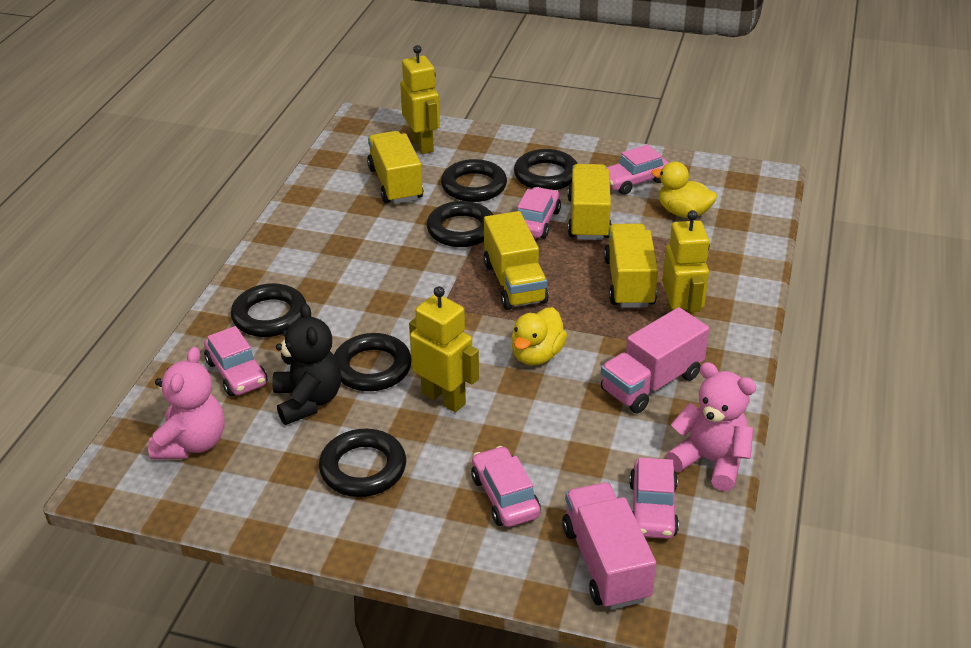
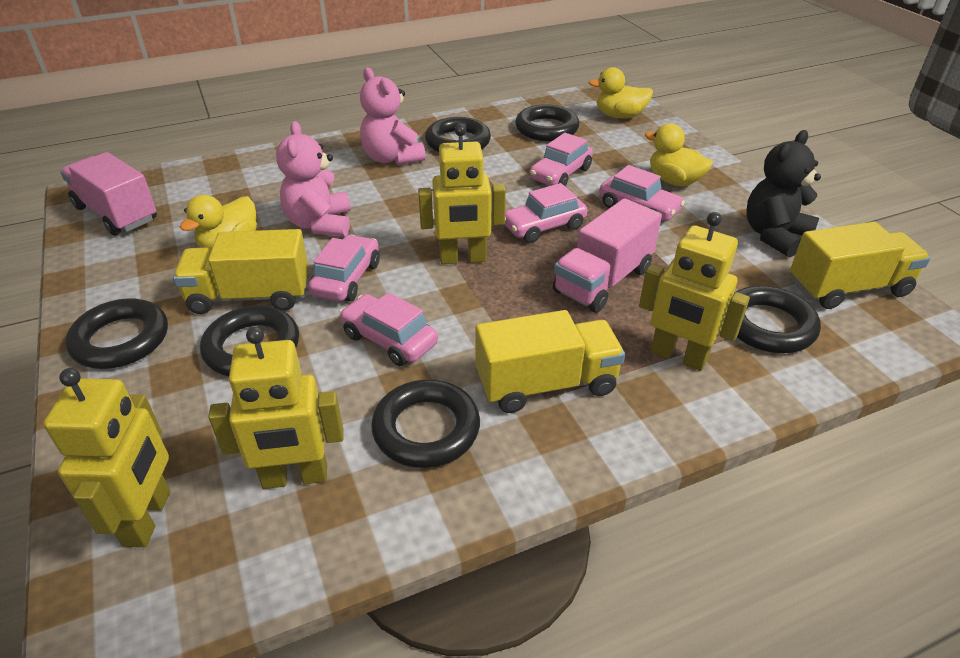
yellow duck: [512,307,567,365] [651,162,717,218] = 2 -> [180,195,257,248] [589,67,653,119] [645,123,713,186] = 3
yellow robot: [400,45,440,154] [409,286,479,412] [662,210,710,316] = 3 -> [43,368,170,547] [208,327,344,489] [418,124,506,264] [639,212,750,371] = 4
yellow truck: [367,131,423,204] [484,211,549,310] [568,164,612,240] [604,223,658,308] = 4 -> [173,229,309,314] [475,310,625,413] [790,222,930,309] = 3

